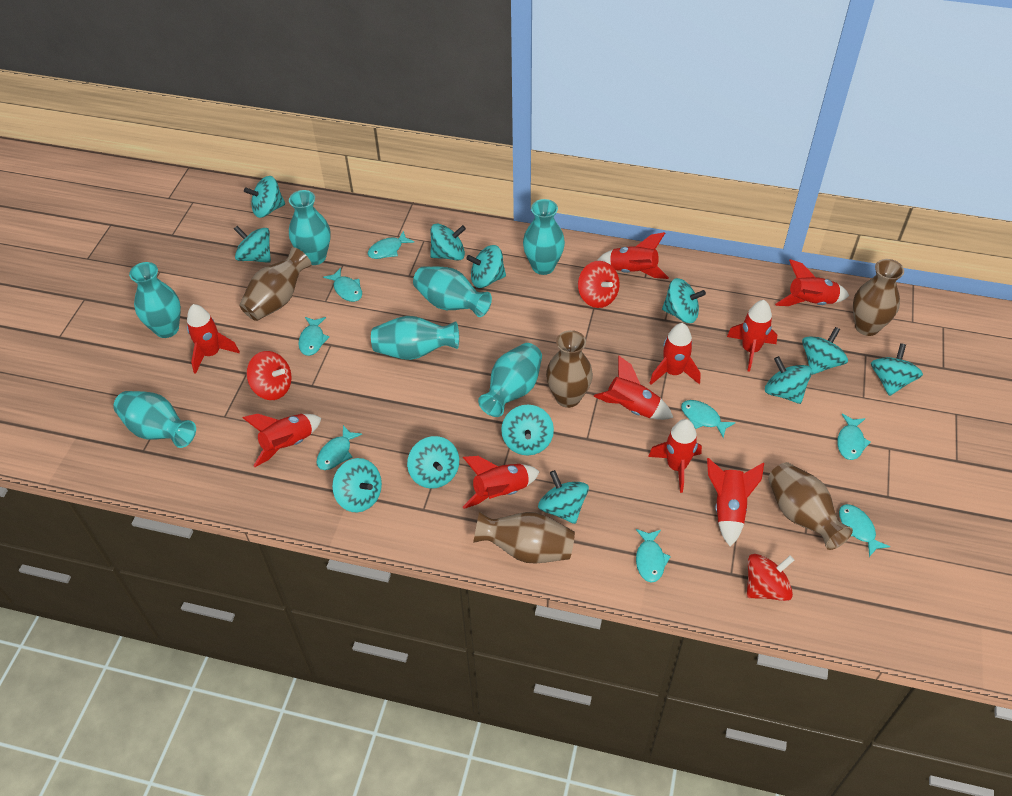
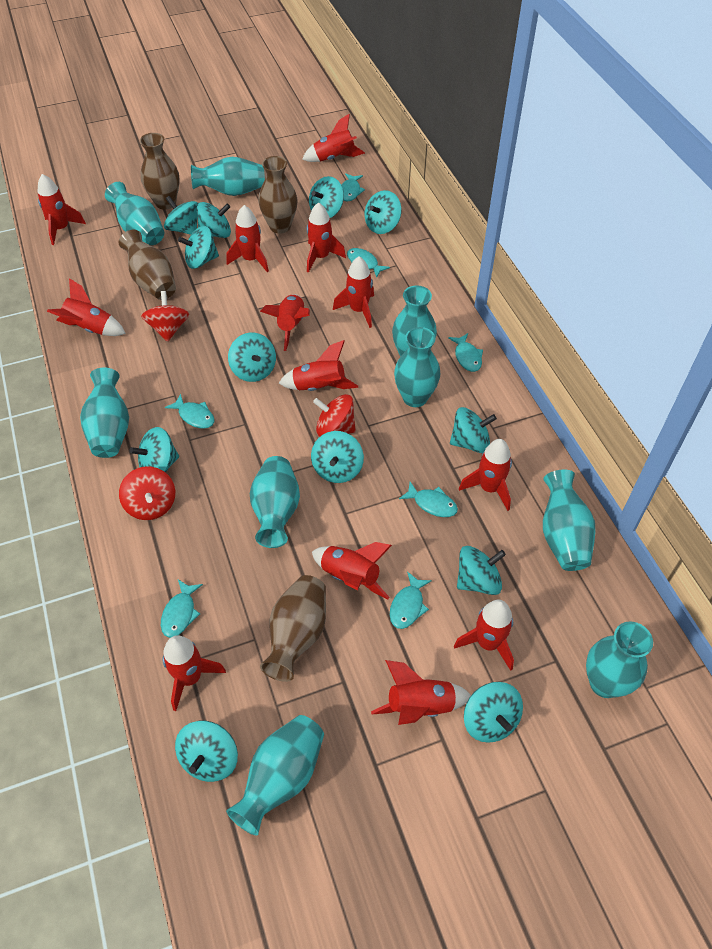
brown vase: [239,247,312,321] [473,511,575,563] [546,330,593,408] [768,462,853,550] [853,259,904,336] = 5 -> [119,230,176,300] [139,133,180,209] [258,156,297,233] [260,575,326,682] = 4
red rocket: [187,304,240,374] [243,414,321,467] [463,456,540,509] [593,355,673,420] [597,232,669,279] [648,419,702,493] [650,323,700,385] [707,458,764,547] [727,300,777,372] [775,259,849,306] = 10 -> [38,174,86,245] [47,278,126,336] [163,636,226,711] [226,205,269,272] [260,294,310,351] [279,340,358,391] [302,114,365,162] [307,202,346,273] [312,542,392,599] [333,256,374,328] [371,660,471,725] [454,600,514,671] [459,439,512,511] = 13
turquoise fish: [298,317,329,356] [317,425,362,470] [323,268,362,302] [368,231,415,259] [636,529,671,583] [681,400,735,438] [837,414,871,460] [839,504,890,557] = 8 -> [161,580,203,638] [165,394,214,429] [342,173,365,201] [347,248,390,278] [390,571,432,629] [399,482,458,517] [448,333,483,372] = 7
turquoise vase: [114,391,196,448] [129,262,181,338] [289,190,331,265] [371,316,459,360] [413,266,492,317] [478,343,542,417] [523,199,565,275] = 7 -> [80,368,129,458] [105,182,164,245] [191,157,265,196] [226,715,324,836] [250,456,300,548] [392,286,437,357] [394,327,440,407] [543,470,596,571] [586,622,653,698] = 9

